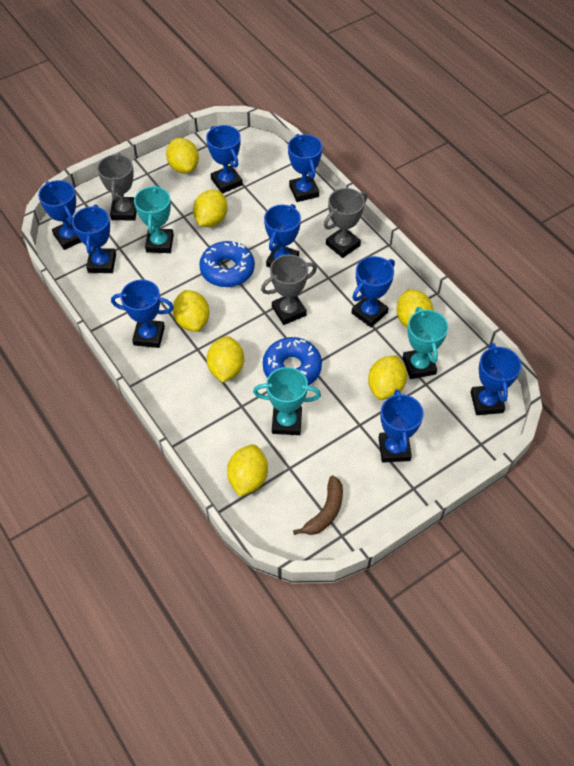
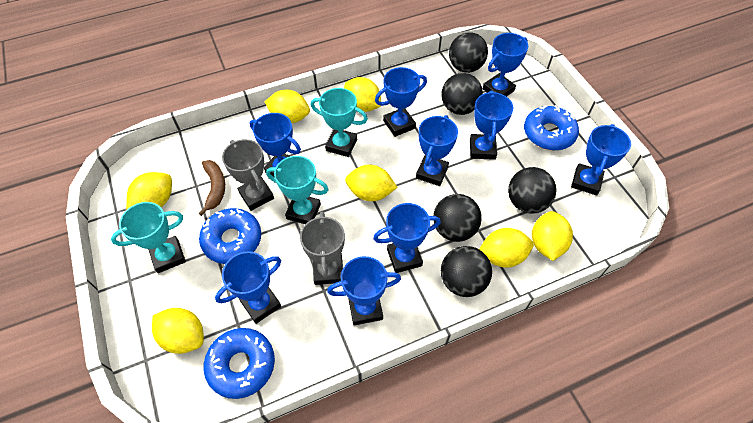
black ball: none = 0 -> [433,194,482,242] [441,73,483,115] [441,246,492,297] [449,32,488,73] [508,167,557,214] = 5
blue donut: [199,241,255,287] [263,337,322,385] = 2 -> [199,208,261,264] [204,328,275,399] [524,105,579,150] = 3
grey trophy: [97,153,137,221] [261,254,317,325] [324,188,367,258] = 3 -> [222,139,274,211] [300,212,345,285] = 2

